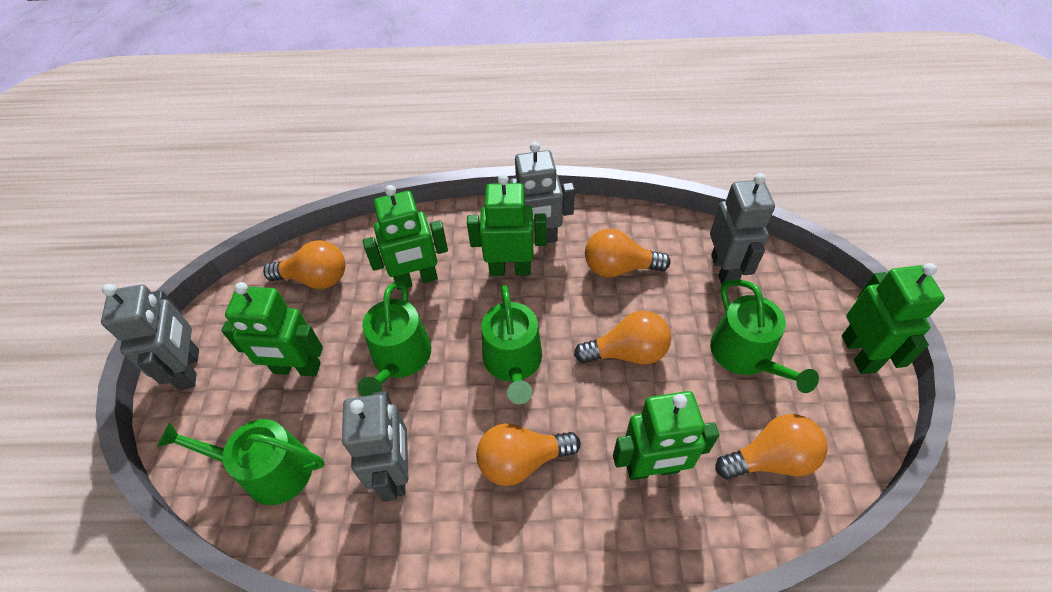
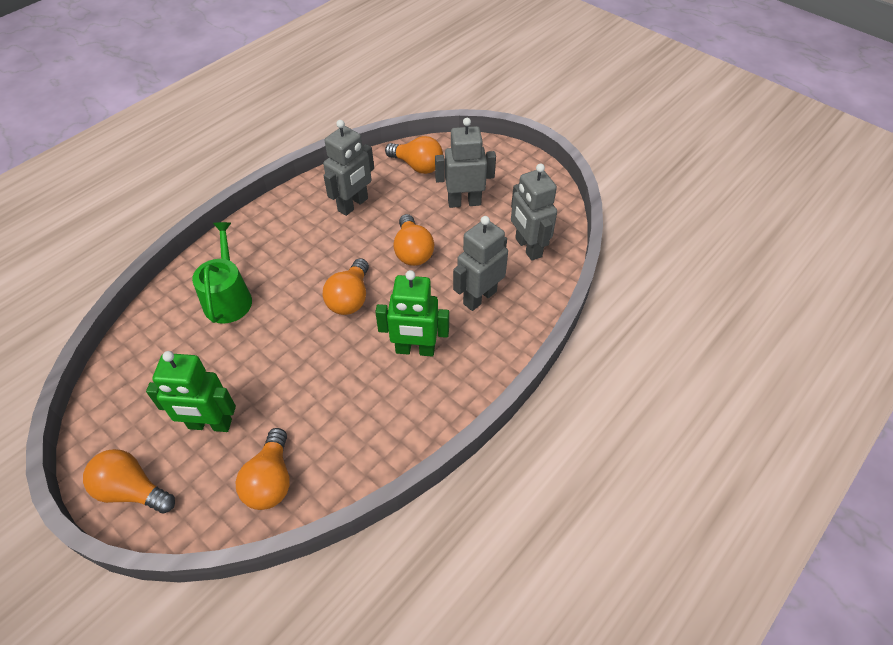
green robot: [221,282,323,376] [363,185,448,290] [467,174,546,276] [613,391,719,480] [842,263,945,374] = 5 -> [146,351,236,432] [375,270,449,356] = 2
green watering can: [157,419,324,505] [358,281,431,397] [481,285,542,404] [710,279,819,393] = 4 -> [192,222,252,324] = 1

